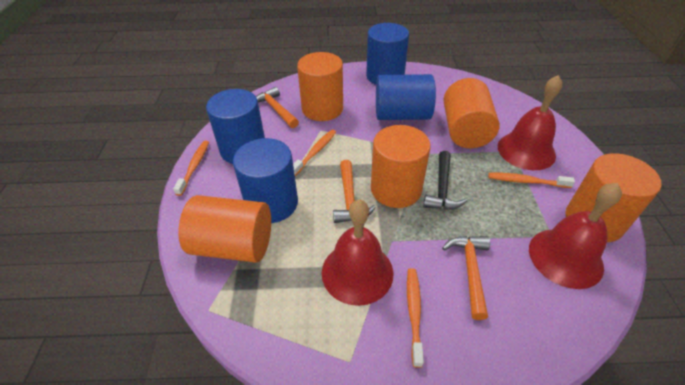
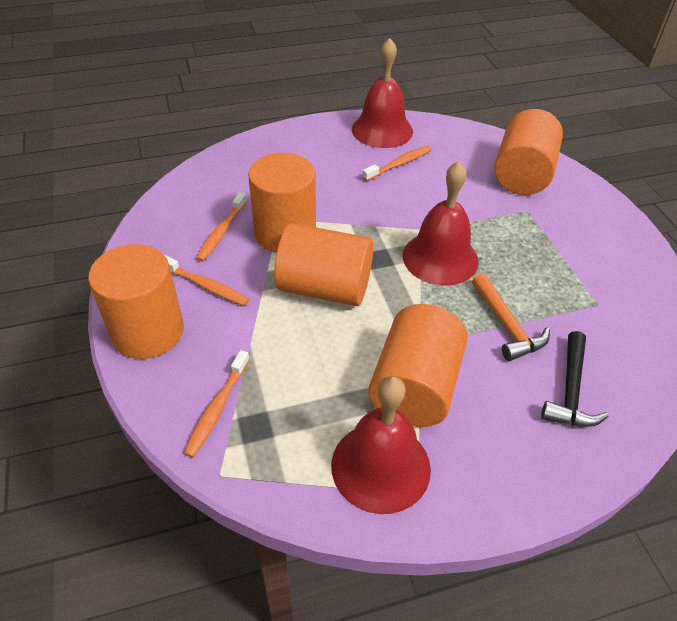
blue cylinder: [206,89,265,164] [233,138,298,223] [366,23,409,85] [376,74,436,120] = 4 -> none = 0
orange hammer: [256,87,299,128] [333,160,376,223] [442,236,490,320] = 3 -> [472,274,550,361] = 1

